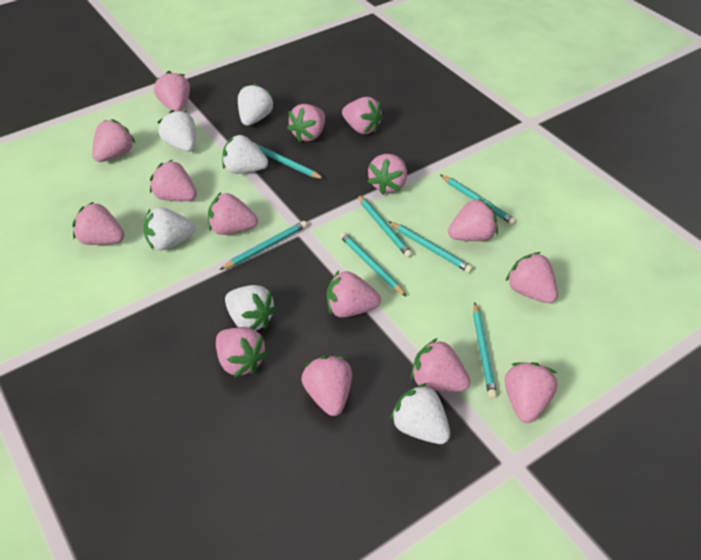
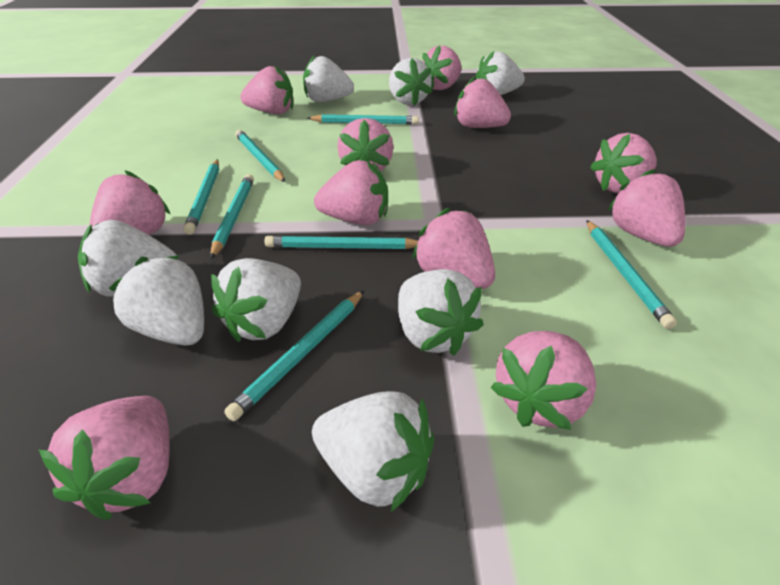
pink strawberry: [72,202,124,245] [92,119,135,162] [150,160,197,201] [154,71,190,112] [208,192,258,235] [216,327,268,377] [287,104,325,142] [301,356,352,416] [327,270,381,318] [342,97,383,134] [367,154,407,195] [411,338,470,392] [448,198,498,241] [505,362,557,423] [506,252,558,303] = 15 -> [39,396,170,520] [89,170,171,235] [240,65,293,114] [314,160,388,225] [337,118,394,171] [412,208,495,289] [423,45,462,90] [454,77,511,128] [490,331,596,430] [590,133,657,193] [607,169,685,247] = 11
white strawberry: [143,207,196,250] [158,110,196,152] [222,135,268,174] [225,285,277,331] [238,83,274,126] [390,383,450,444] = 6 -> [78,220,178,297] [109,255,204,345] [211,258,301,342] [303,55,354,102] [312,391,435,512] [389,58,432,106] [398,269,484,355] [476,51,525,95] = 8

